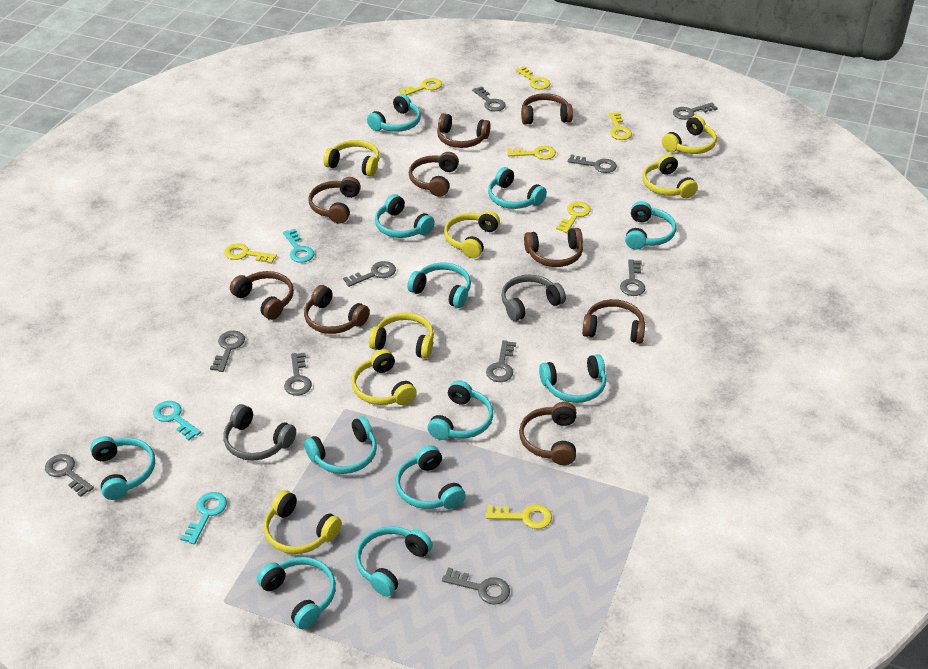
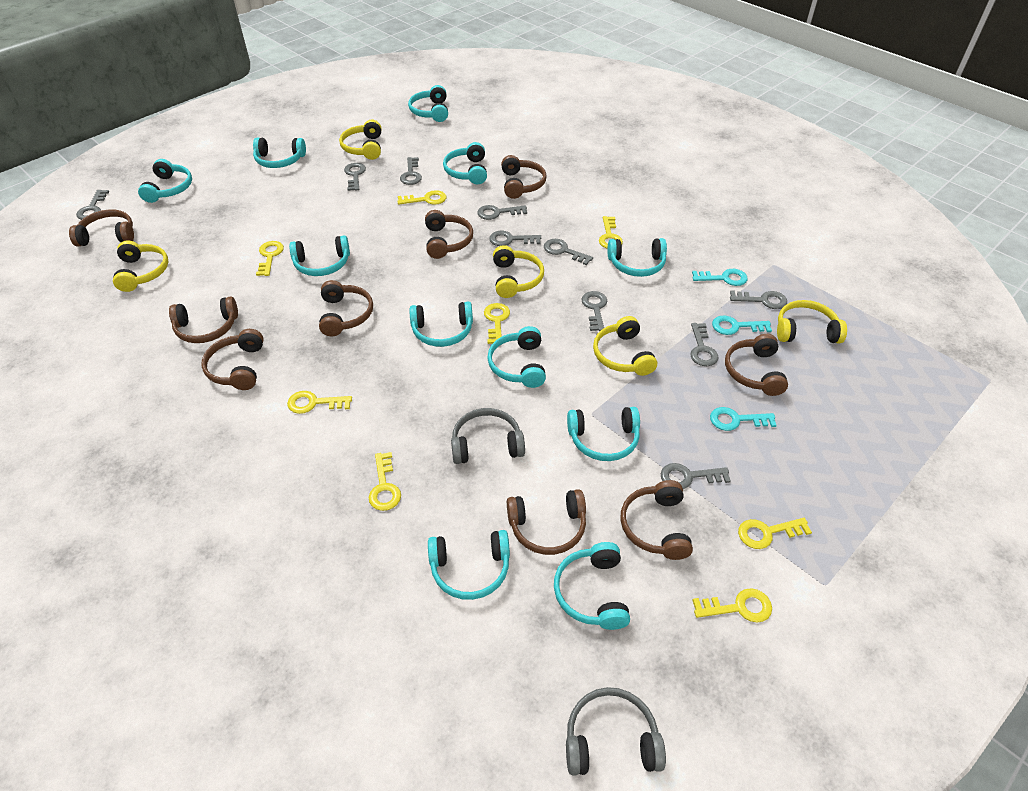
turquoise headphones: [90,436,155,500] [257,557,336,629] [304,416,377,474] [356,526,433,596] [367,94,421,132] [375,194,435,238] [395,445,466,509] [407,262,471,308] [428,380,493,440] [488,167,547,209] [539,354,606,403] [625,201,676,250] = 12 -> [138,159,192,203] [253,137,306,168] [289,235,350,276] [408,85,448,122] [409,302,473,347] [428,530,510,600] [443,142,487,184] [487,326,546,388] [554,542,630,630] [567,407,640,461] [607,238,667,277] = 11
yellow headphones: [264,490,342,554] [323,140,380,176] [352,349,417,405] [369,313,434,359] [444,211,500,258] [642,154,698,198] [662,115,717,154] = 7 -> [113,240,169,292] [339,119,381,160] [493,245,544,298] [593,316,657,376] [777,300,847,343] = 5
yellow key: [224,243,277,264] [399,78,442,95] [486,505,552,529] [507,146,556,160] [515,66,551,90] [556,202,591,233] [609,112,632,140] = 7 -> [256,241,284,276] [287,391,352,414] [369,452,401,511] [397,190,446,205] [484,303,510,344] [599,216,623,249] [692,588,772,622] [738,518,812,549] = 8

